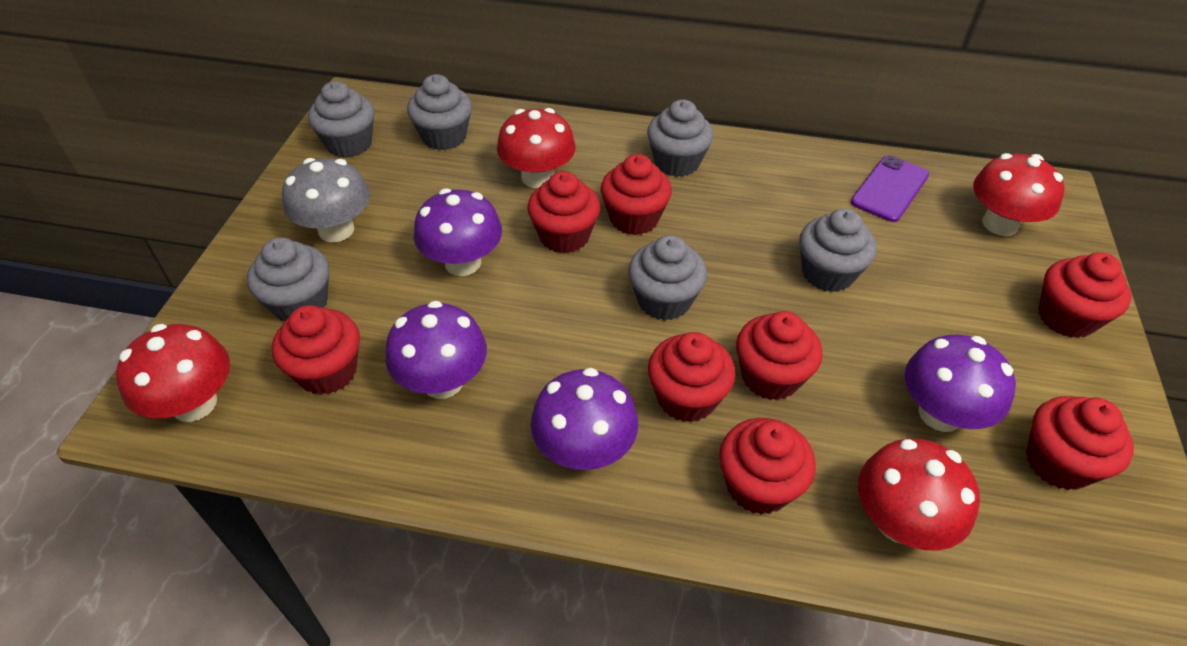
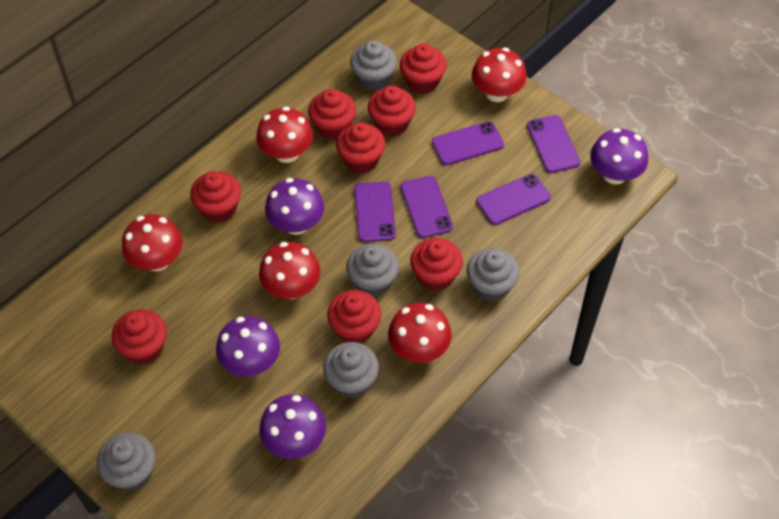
grey cupcake: [247,238,329,321] [308,81,375,158] [407,74,472,150] [628,235,707,321] [647,99,713,177] [799,208,877,292] = 6 -> [97,432,156,491] [323,342,379,398] [346,243,399,297] [350,40,397,91] [467,248,520,302] = 5
grey mushroom: [282,158,370,242] = 1 -> none = 0
purple phone: [851,155,929,222] = 1 -> [354,182,396,242] [401,176,453,238] [432,121,504,165] [477,174,551,225] [527,115,580,173] = 5
red mushroom: [116,324,230,422] [497,108,576,188] [858,439,980,550] [973,153,1064,236] = 4 -> [122,214,183,271] [256,106,313,163] [259,242,321,299] [388,302,452,363] [472,48,526,102] = 5

